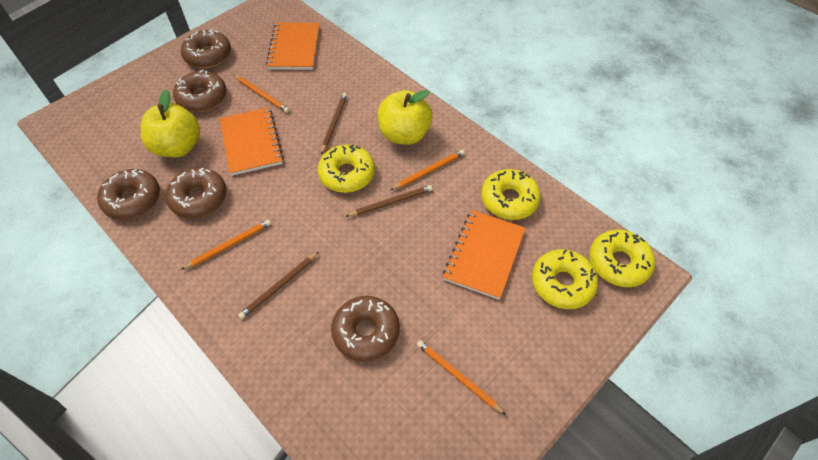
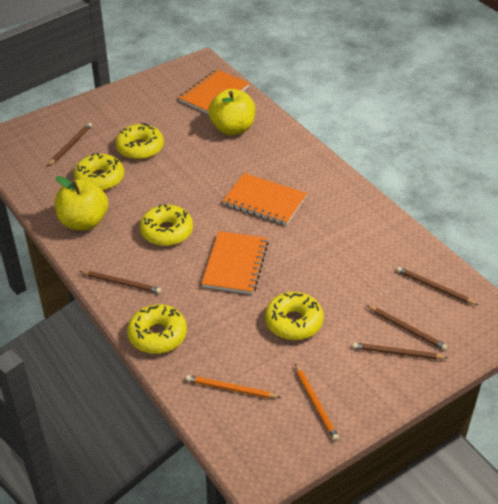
brown donut: [97,169,160,220] [165,168,227,218] [173,70,227,112] [181,29,231,68] [331,296,400,362] = 5 -> none = 0
brown pencil: [238,252,319,319] [321,93,347,154] [346,185,432,216] = 3 -> [48,123,92,166] [80,271,161,293] [352,343,448,359] [366,305,448,350] [397,267,478,305] = 5
orange pencil: [181,219,271,270] [234,75,289,113] [390,150,464,190] [417,340,506,415] = 4 -> [186,375,281,398] [295,364,339,441] = 2
yellow donut: [318,144,375,193] [481,169,541,220] [532,249,598,309] [589,230,655,287] = 4 -> [74,153,124,191] [115,123,164,160] [127,304,187,354] [140,204,193,246] [265,292,324,340] = 5

